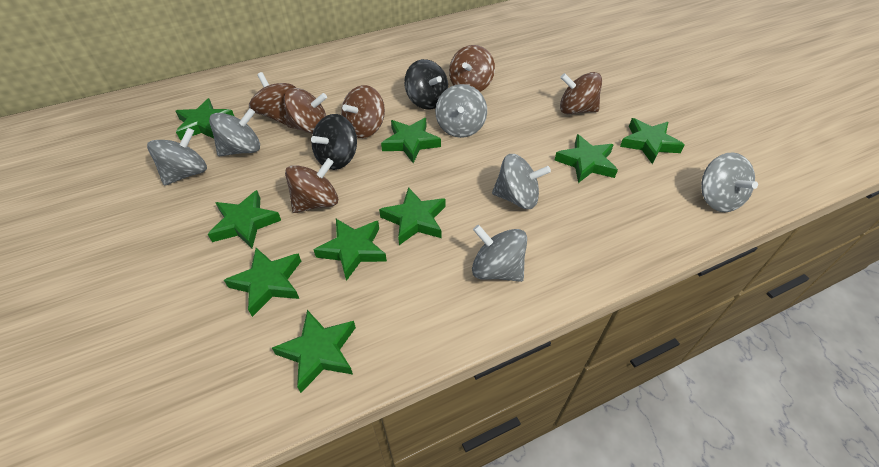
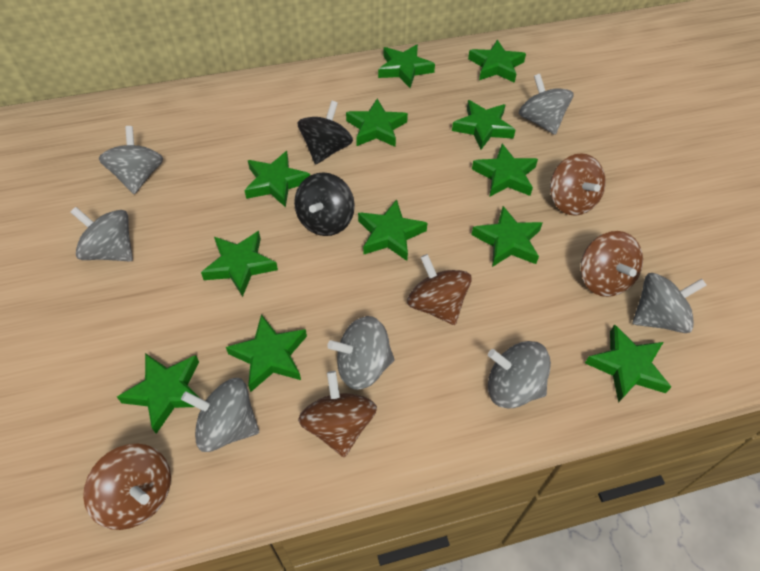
brown spinning top: [249,72,296,125] [284,88,327,134] [285,158,338,213] [341,85,385,138] [449,45,495,92] [560,72,602,114] = 6 -> [83,444,171,530] [298,371,377,457] [407,254,471,325] [550,153,606,216] [581,231,643,297] = 5
green star: [176,98,235,140] [208,190,281,248] [224,248,301,317] [272,310,356,393] [314,219,387,281] [379,187,446,245] [381,118,441,163] [555,134,618,183] [620,118,685,164] = 9 -> [117,353,199,434] [201,231,278,297] [226,314,307,392] [244,151,310,207] [346,99,408,147] [358,199,427,261] [378,44,435,88] [452,100,516,150] [468,40,526,83] [471,206,542,267] [472,144,538,197] [585,324,671,403] = 12
grey spinning top: [147,128,207,186] [209,108,260,156] [435,84,487,138] [472,225,527,282] [492,154,551,209] [701,152,758,212] = 6 -> [70,207,133,262] [99,126,163,194] [181,378,259,452] [327,316,395,390] [488,341,551,408] [519,74,574,135] [633,273,707,333] = 7

